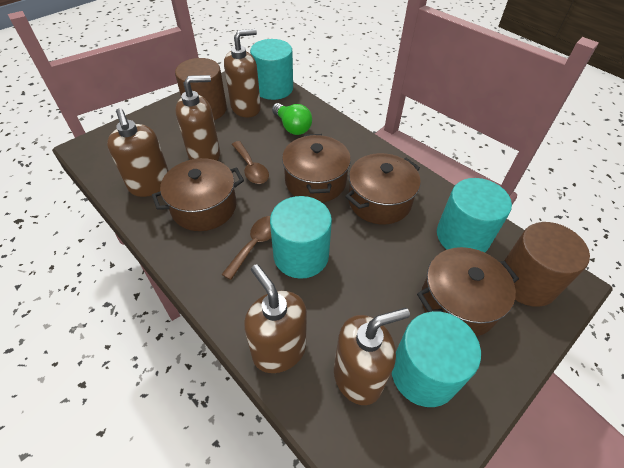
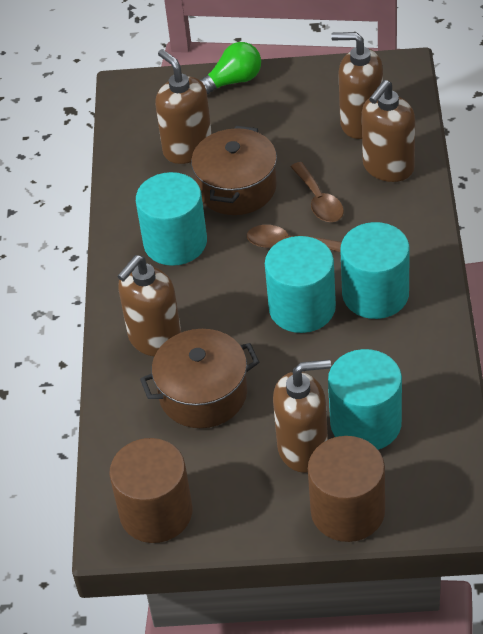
brown pot: [152,158,244,231] [282,134,351,203] [345,153,421,224] [417,247,519,336] = 4 -> [140,329,259,428] [191,126,277,215] = 2

